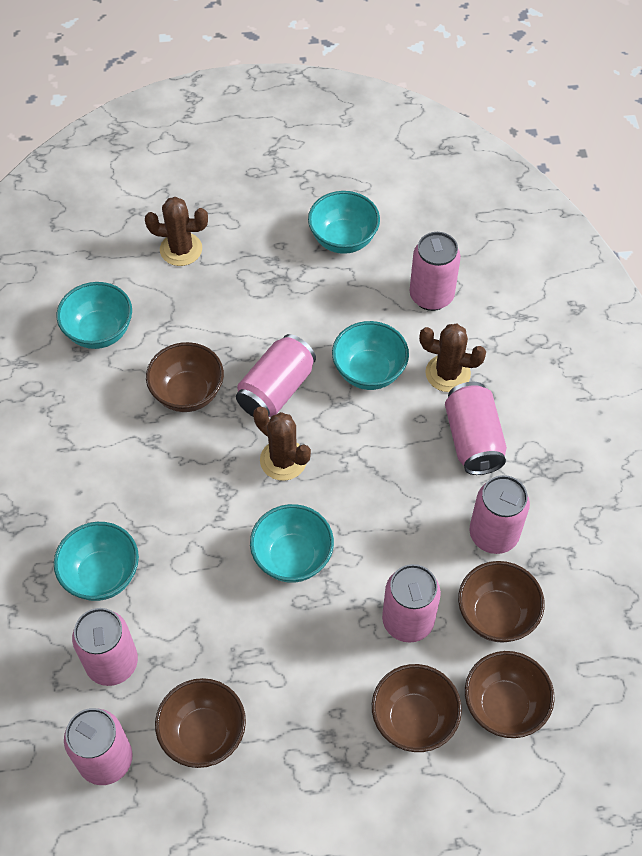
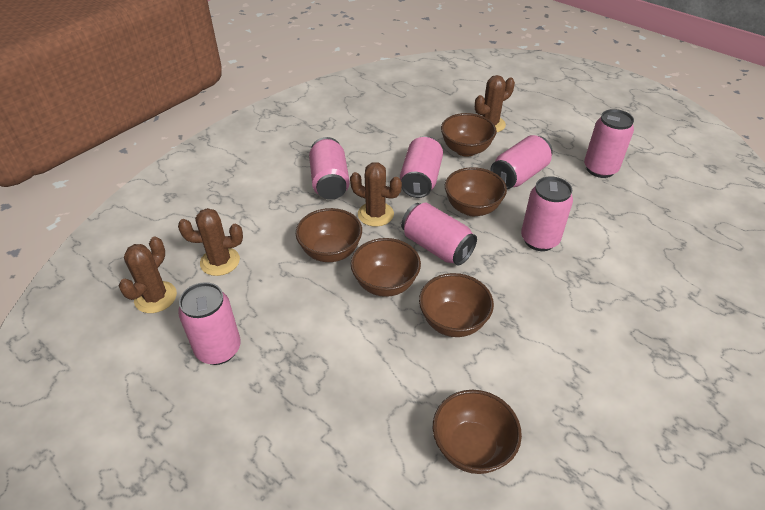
brown bowl: [146,342,224,412] [155,678,246,768] [372,664,462,752] [458,561,545,643] [465,651,555,738] = 5 -> [296,208,362,262] [351,238,421,297] [419,273,494,337] [433,390,522,474] [441,113,497,157] [445,167,507,216] = 6
brown cactus: [145,197,208,266] [253,407,311,481] [419,324,486,392] = 3 -> [119,237,177,313] [178,208,243,276] [350,162,402,227] [475,75,515,132] = 4
turquoise bowl: [54,522,139,601] [57,282,132,349] [250,504,334,583] [308,191,380,254] [332,321,409,390] = 5 -> none = 0

